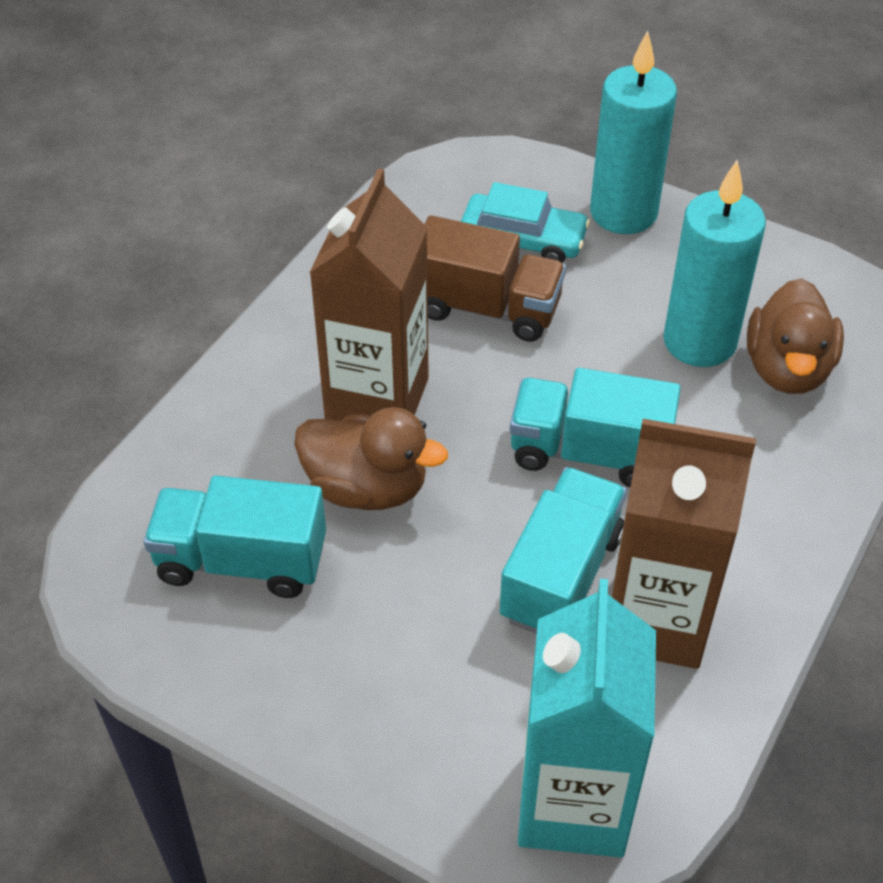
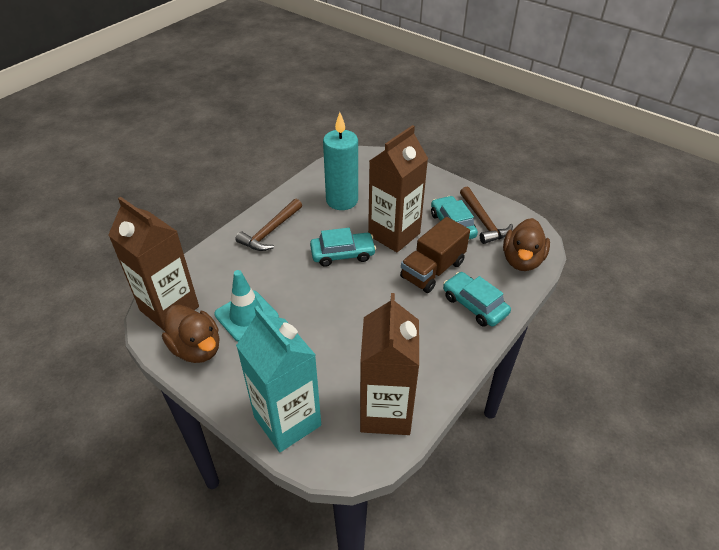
brown carton: [309,168,429,421] [611,419,756,669] = 2 -> [108,197,199,331] [360,293,419,435] [368,125,428,252] = 3
brown hammer: none = 0 -> [236,199,302,251] [460,187,513,244] = 2
turquoise candle: [590,30,677,234] [663,160,766,367] = 2 -> [323,112,358,210] = 1
turquoise car: [461,182,590,263] = 1 -> [310,228,376,267] [431,196,478,239] [443,272,511,327] = 3
turquoise traffic cone: none = 0 -> [215,270,279,342] = 1
turquoise truck: [143,475,326,598] [499,467,627,634] [510,368,681,487] = 3 -> none = 0

